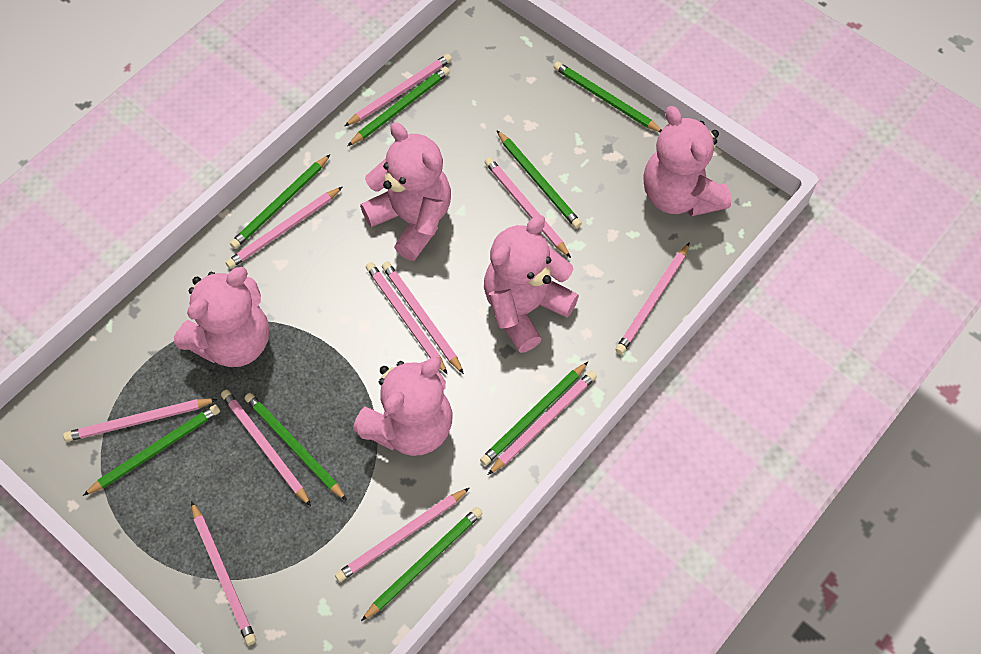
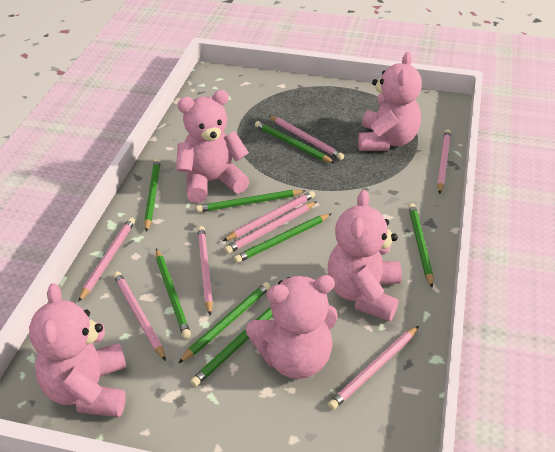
pink pencil: [63,399,217,442] [191,501,256,645] [221,390,311,506] [226,187,342,269] [335,488,469,582] [345,54,452,126] [366,262,447,374] [382,262,464,374] [485,157,571,258] [488,371,597,475] [615,242,690,354] = 11 -> [78,217,135,302] [113,271,166,361] [197,226,213,316] [223,191,315,241] [224,201,317,254] [269,116,344,160] [328,326,419,410] [437,129,451,194] = 8

